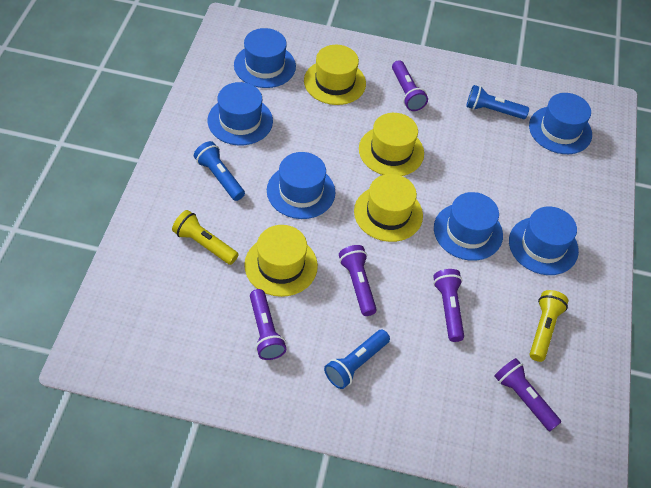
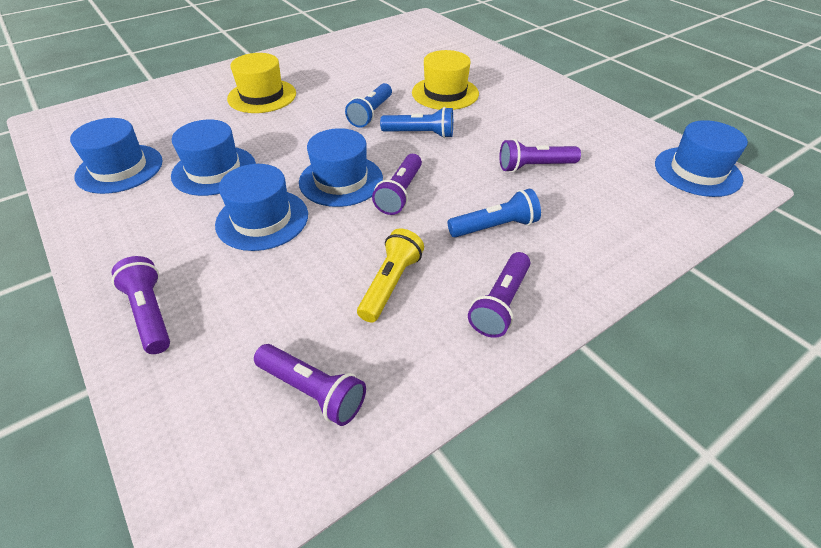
blue hat: [208,82,273,145] [234,28,296,88] [267,152,335,219] [434,192,503,261] [509,206,579,275] [529,93,592,154] = 6 -> [70,118,163,194] [171,120,256,196] [215,164,308,251] [299,128,383,207] [655,120,748,197] = 5
yellow flashlight: [172,210,238,265] [530,290,568,362] = 2 -> [357,229,424,323] = 1
yellow hat: [244,225,318,297] [304,45,366,105] [354,174,423,242] [359,113,424,176] = 4 -> [227,53,296,113] [412,50,479,110] = 2

